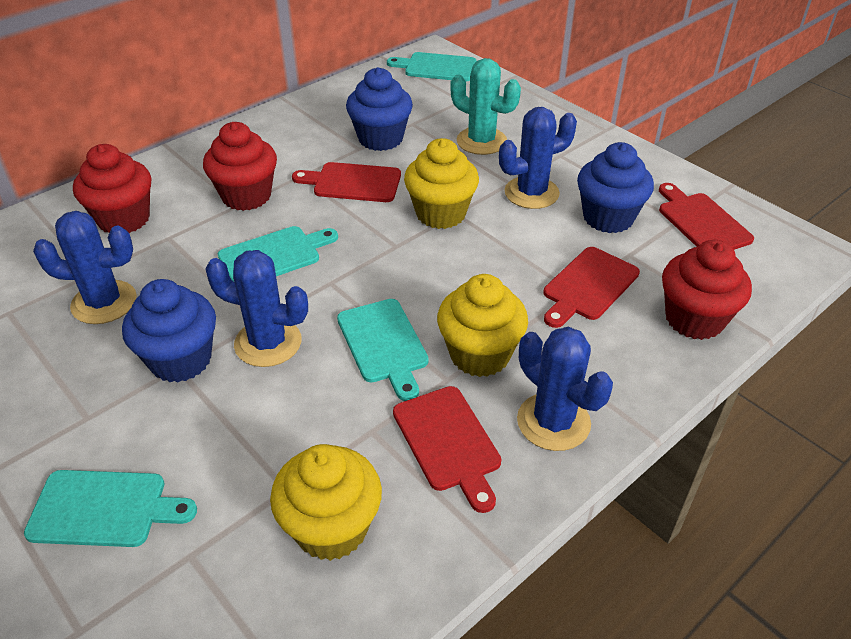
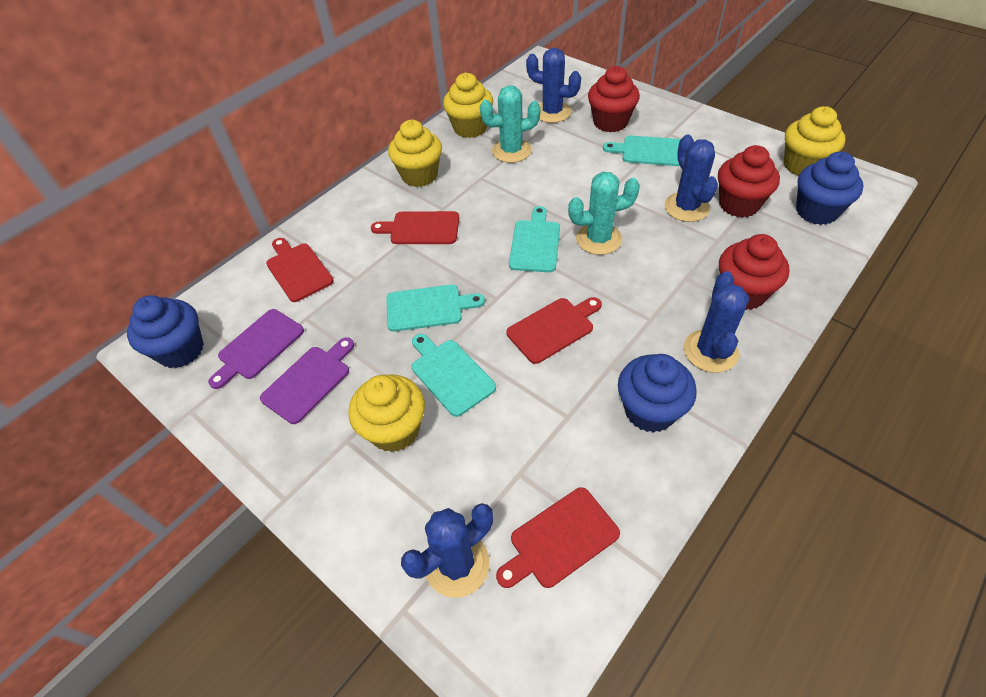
purple cutting board: none = 0 -> [208,309,304,389] [260,337,354,424] = 2
turquoise cactus: [450,58,521,155] = 1 -> [480,85,540,163] [568,172,640,255] = 2
yellow cupcake: [270,444,382,561] [404,138,479,229] [437,274,528,377] = 3 -> [348,374,425,452] [388,120,442,187] [443,73,493,138] [784,106,846,176] = 4

